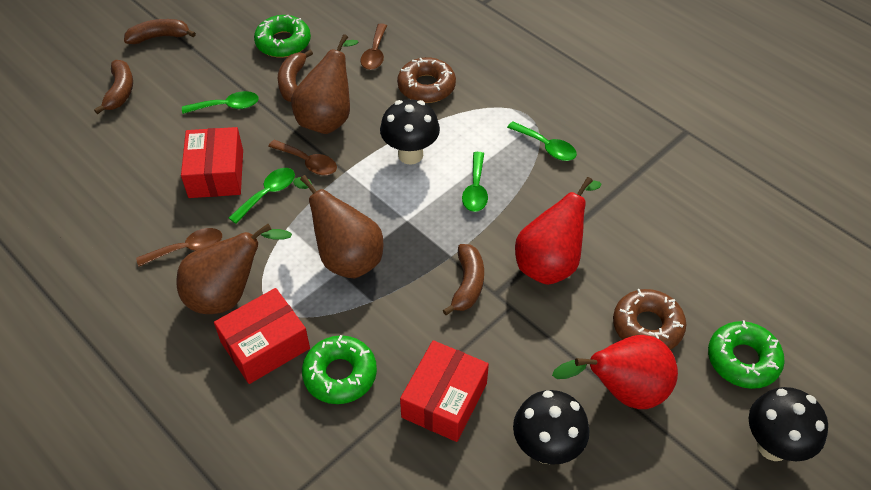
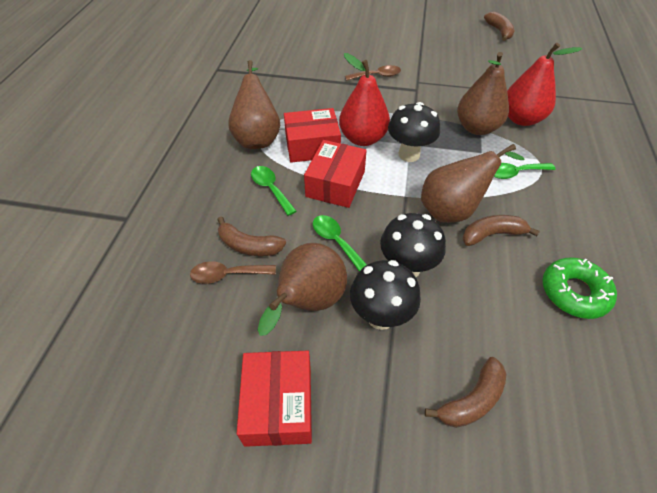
brown donut: [397,57,456,103] [613,289,686,350] = 2 -> none = 0
brown pear: [176,224,292,314] [291,34,358,134] [293,175,383,278] = 3 -> [228,60,280,149] [258,243,347,336] [421,144,524,223] [457,52,509,135] = 4
brown spoon: [136,228,222,266] [268,140,337,175] [361,24,387,70] = 3 -> [190,261,276,284] [345,65,401,81] = 2
green donut: [254,15,311,58] [302,335,377,404] [708,320,785,389] = 3 -> [542,257,617,319] = 1
green spoon: [182,91,259,114] [229,168,295,224] [462,152,488,212] [507,121,577,161] = 4 -> [251,166,296,216] [313,215,367,271] [494,163,556,179] = 3

